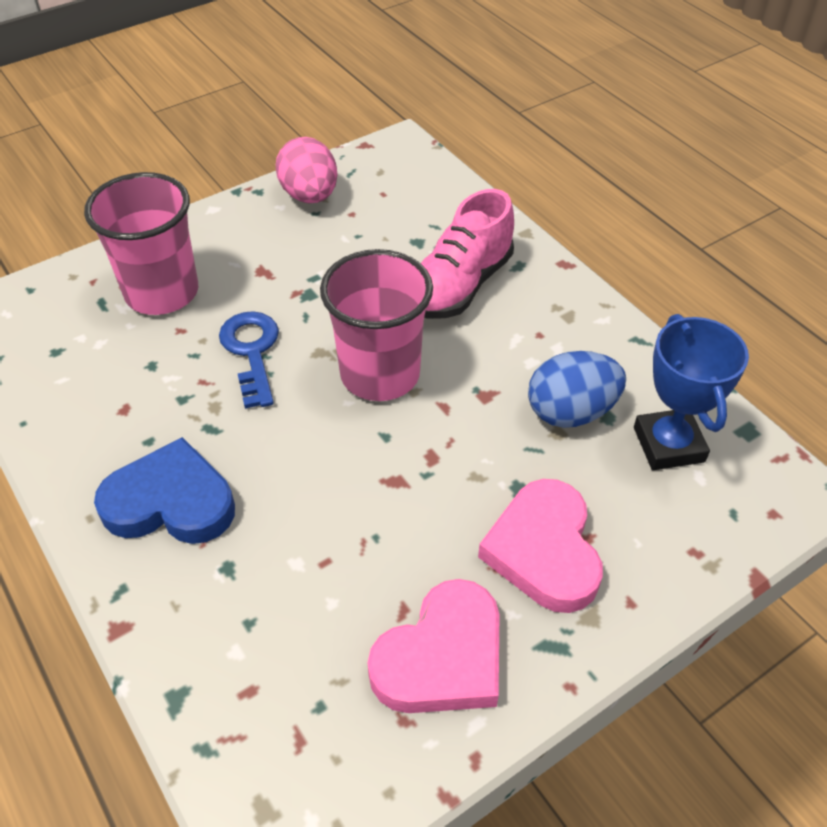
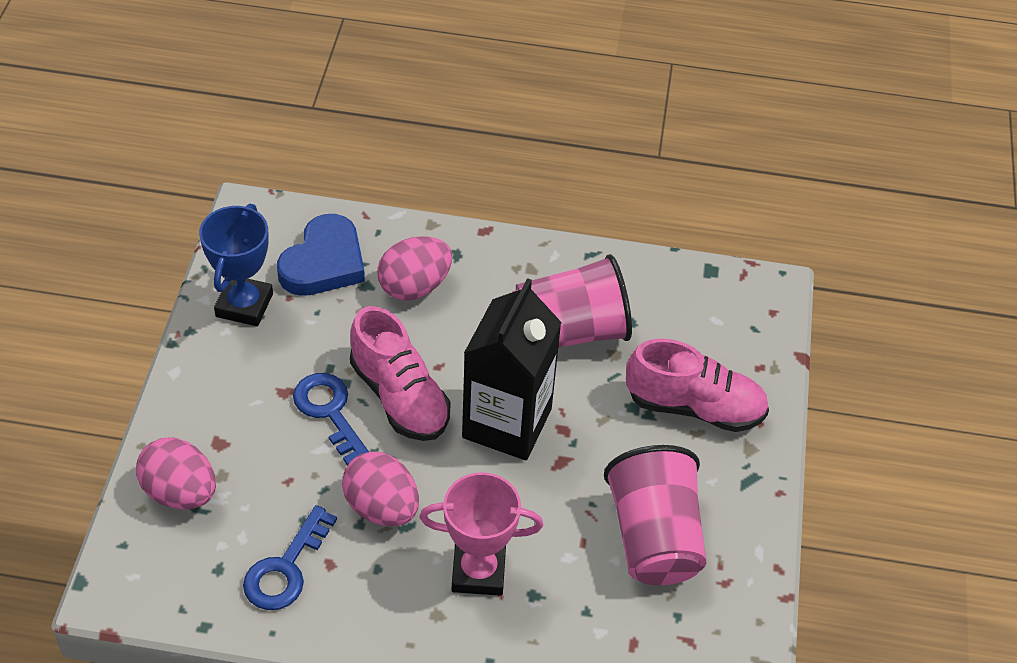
black carton: none = 0 -> [462,278,562,460] = 1
blue egg: [528,351,626,428] = 1 -> none = 0
blue key: [219,311,279,409] = 1 -> [243,505,337,610] [293,373,369,465] = 2
pink egg: [276,137,337,203] = 1 -> [136,437,216,509] [342,451,419,526] [377,236,452,300] = 3
pink heart: [368,579,499,713] [478,479,603,613] = 2 -> none = 0
pink shoe: [421,189,514,319] = 1 -> [350,306,451,441] [626,339,769,432] = 2
pink trophy: none = 0 -> [420,472,543,596] = 1

